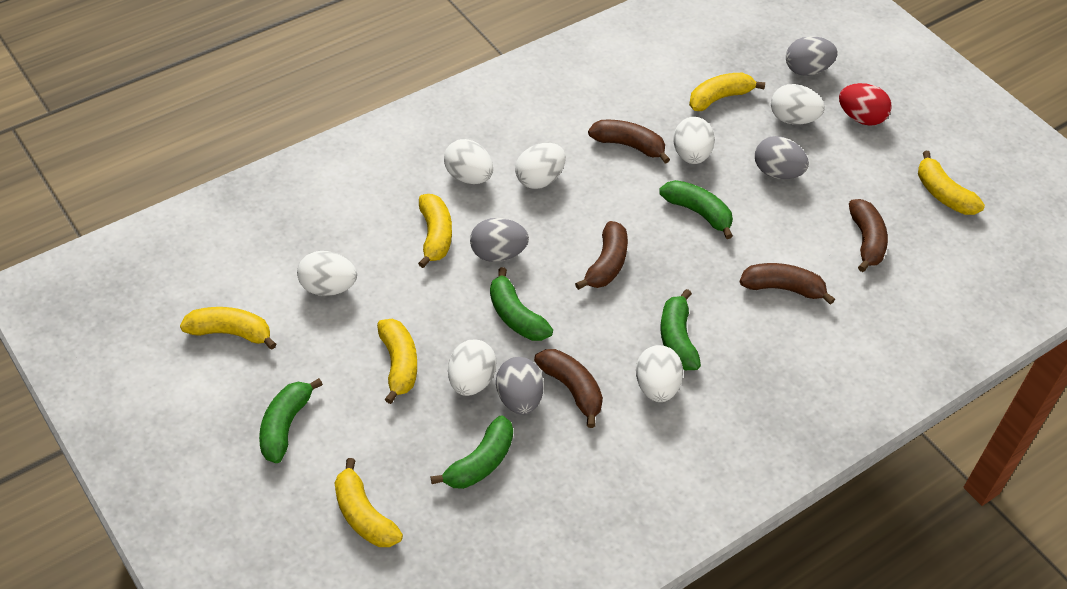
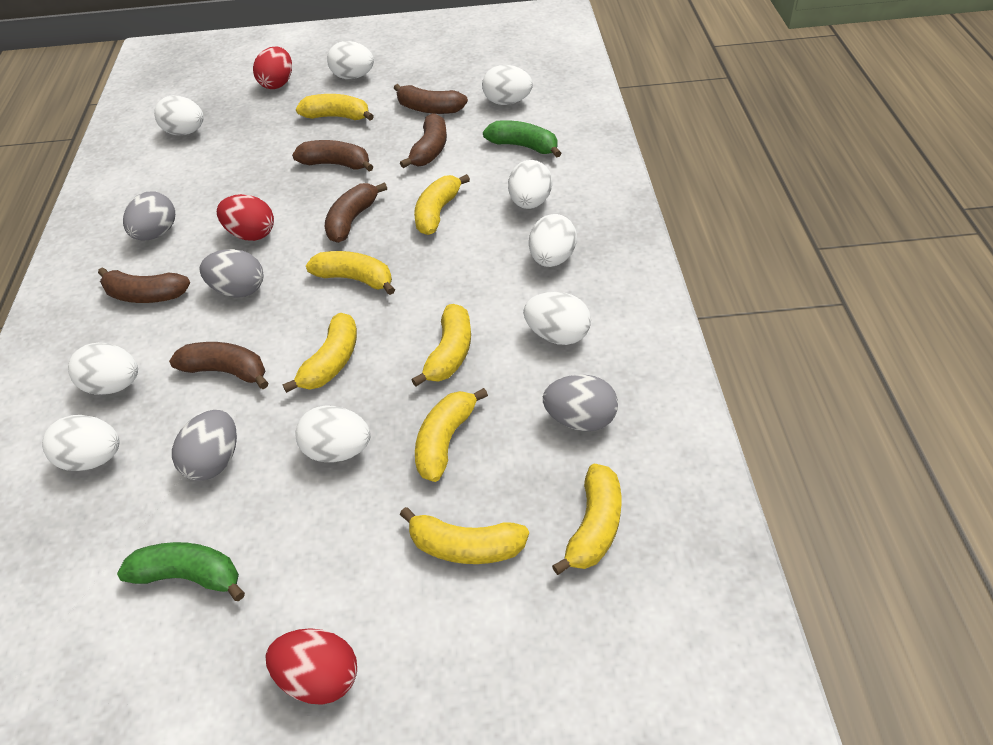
brown banana: [534,349,603,428] [575,221,628,290] [588,120,670,163] [740,263,835,305] [849,199,888,272] = 5 -> [98,267,190,303] [169,342,268,389] [292,140,373,172] [325,182,387,243] [394,84,468,114] [400,113,447,168] = 6
green banana: [259,378,323,463] [430,416,513,489] [490,267,553,341] [659,180,733,239] [660,289,701,370] = 5 -> [117,542,245,601] [483,120,561,158] = 2
red egg: [839,83,891,126] = 1 -> [217,194,274,241] [253,47,292,89] [266,628,357,705] = 3
white egg: [297,251,357,296] [444,139,493,184] [448,340,497,396] [515,143,566,189] [636,345,683,402] [673,117,715,164] [771,84,825,125] = 7 -> [42,415,119,471] [68,343,138,395] [154,95,204,136] [296,405,371,463] [327,41,374,79] [482,65,533,105] [508,160,552,209] [523,292,591,345] [529,214,577,267] = 9
yellow banana: [180,307,277,350] [335,458,403,547] [377,319,417,404] [418,194,452,268] [689,73,765,111] [918,151,985,215] = 6 -> [283,313,357,393] [296,94,374,121] [306,251,395,295] [400,507,529,564] [411,304,471,387] [414,174,470,235] [415,388,488,482] [552,464,621,575] = 8

